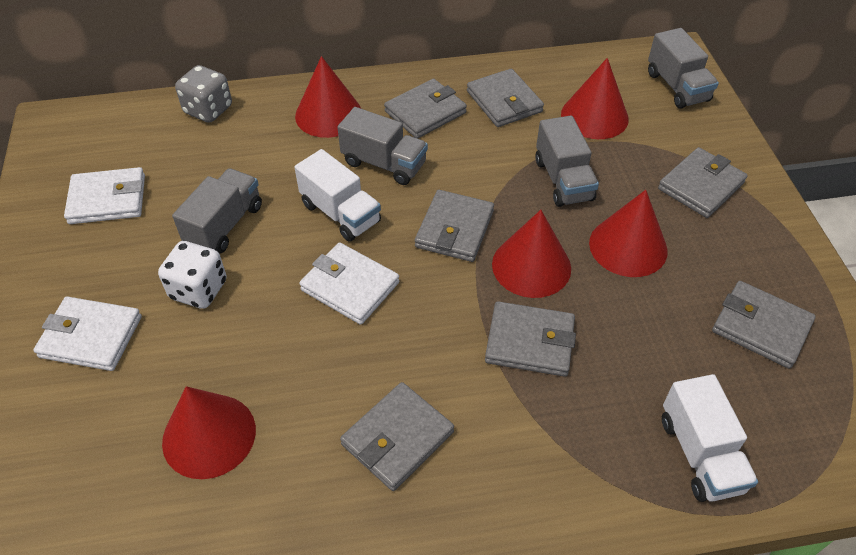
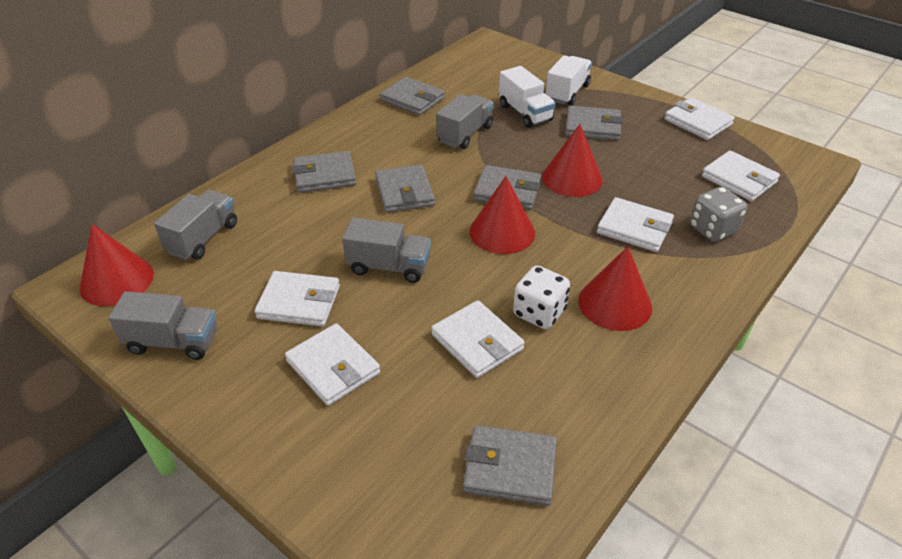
grey wallet: [340,382,454,491] [384,79,467,139] [415,190,494,262] [467,69,544,127] [485,301,576,377] [658,147,748,218] [712,281,816,369] = 7 -> [292,151,356,193] [375,164,435,213] [380,77,445,115] [463,425,557,506] [473,165,541,210] [565,106,623,141] = 6
red cone: [162,386,256,479] [295,56,361,138] [492,210,571,298] [561,58,629,139] [589,190,668,277] = 5 -> [79,224,154,306] [470,176,535,254] [542,124,603,197] [578,247,652,331] = 4
white wallet: [33,297,142,371] [64,167,145,224] [299,242,399,325] = 3 -> [255,271,340,327] [285,323,380,406] [431,300,525,378] [597,197,674,252] [664,97,735,140] [702,151,780,201] = 6

